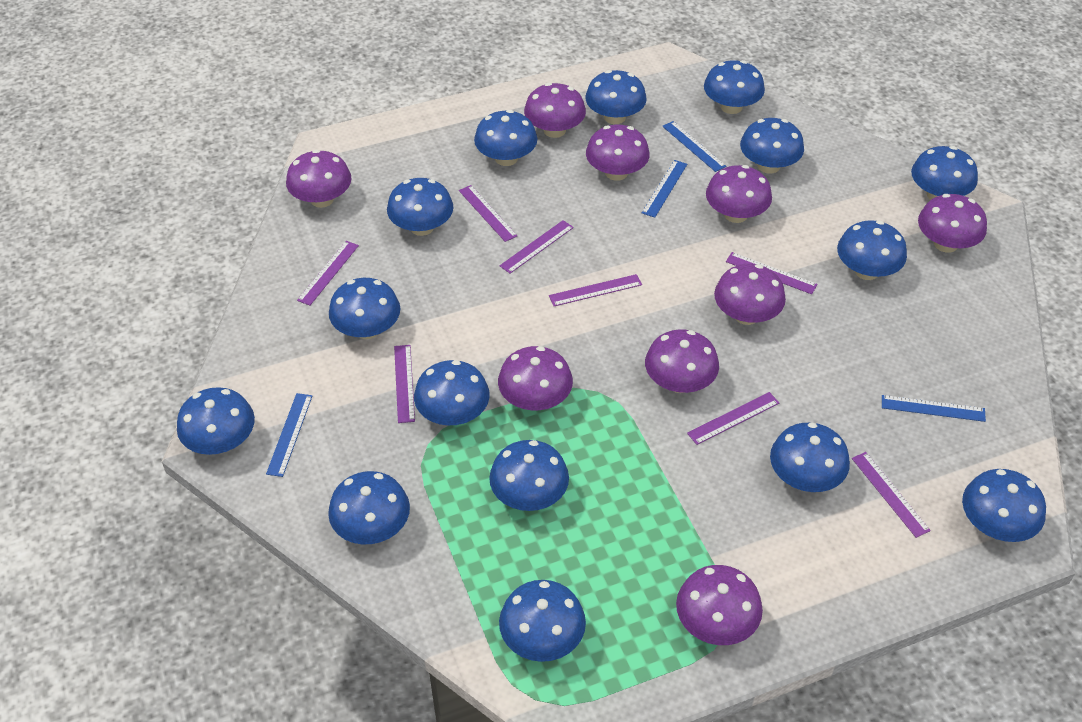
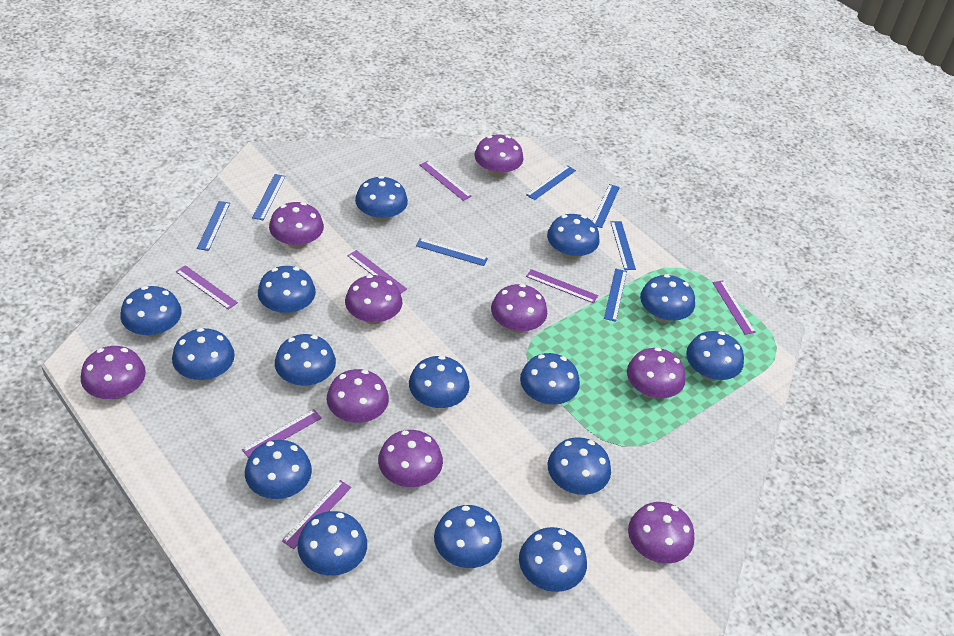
blue ruler: [266,393,312,477] [642,160,687,218] [662,121,726,172] [882,395,986,422] = 4 -> [197,201,230,251] [252,174,286,220] [416,238,488,266] [526,165,576,200] [593,184,620,228] [604,269,627,322] [611,221,636,270] = 7
purple ruler: [297,241,359,306] [394,345,415,423] [459,185,517,242] [500,220,574,274] [549,274,642,306] [687,392,779,445] [726,252,818,294] [852,452,931,538] = 8 -> [176,265,238,310] [242,409,322,458] [282,480,351,549] [347,250,407,293] [420,161,472,201] [526,269,598,303] [713,281,756,335] = 7

